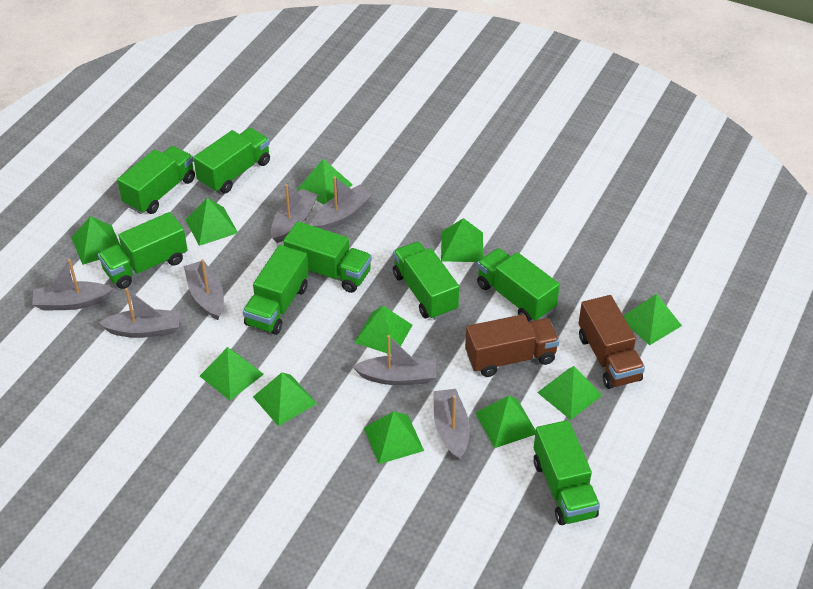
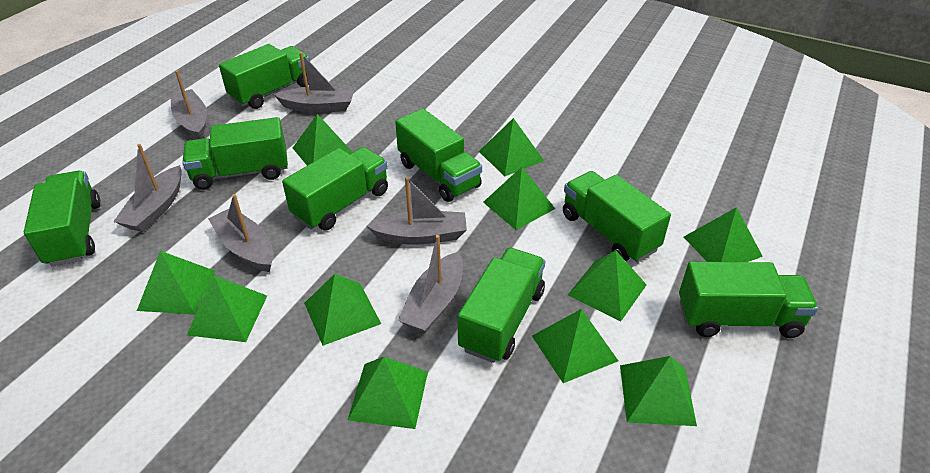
brown truck: [465,314,559,377] [579,295,645,389] = 2 -> none = 0
grey boat: [32,259,113,311] [98,288,180,338] [184,259,224,320] [271,184,318,243] [312,176,373,230] [353,335,436,385] [434,389,470,460] = 7 -> [113,144,182,232] [170,70,207,139] [208,194,273,272] [274,52,354,113] [367,177,467,245] [398,235,463,333] = 6

